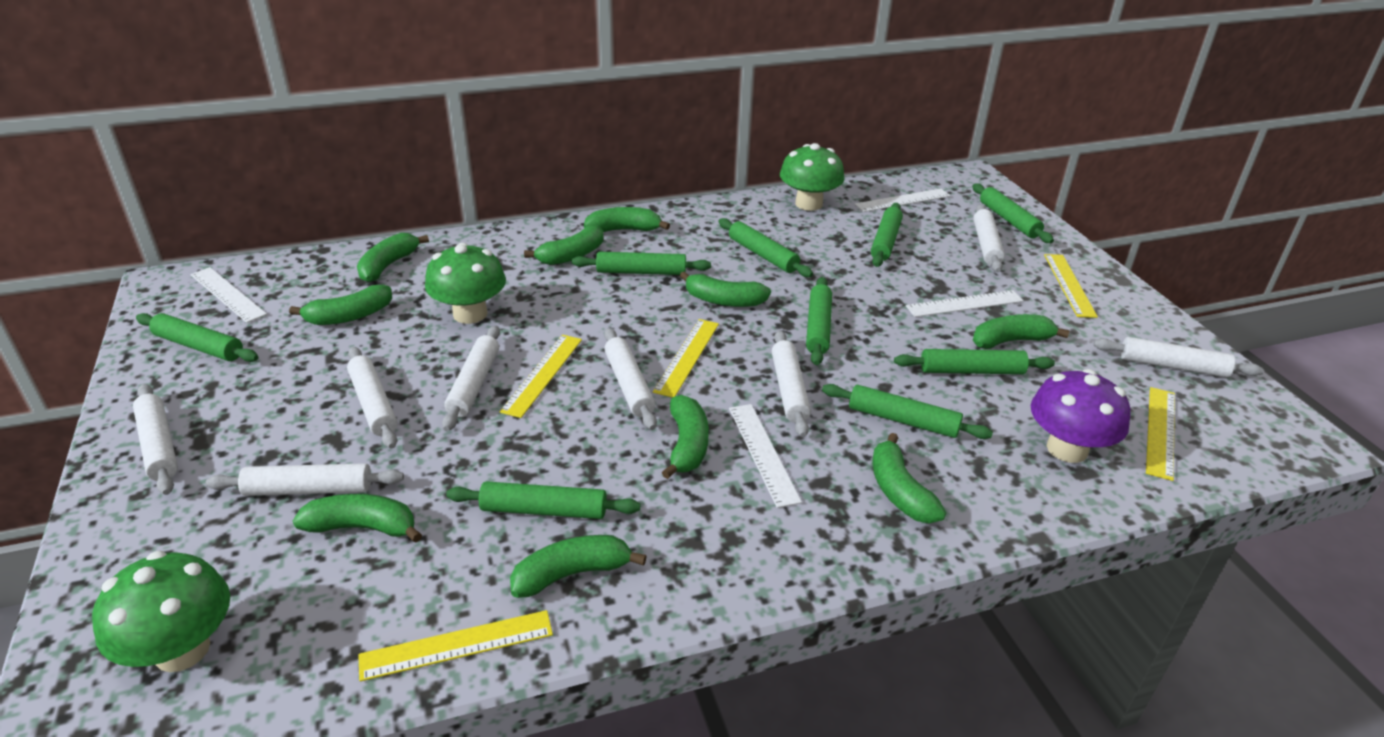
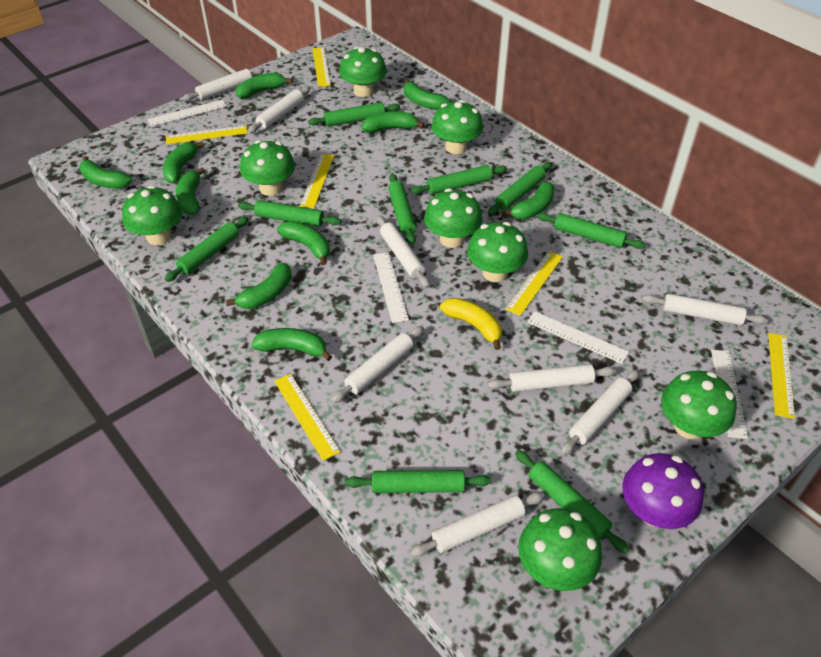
green mushroom: [92,551,230,672] [425,243,506,324] [780,143,844,211] = 3 -> [122,185,182,245] [240,140,295,196] [339,47,387,97] [424,188,483,248] [431,100,483,154] [467,222,528,282] [518,508,602,591] [661,371,737,439] = 8
yellow banana: none = 0 -> [440,298,502,350] = 1
yellow ruler: [358,610,553,681] [500,335,582,418] [653,319,719,398] [1044,254,1098,318] [1146,387,1175,481] = 5 -> [166,125,248,144] [274,374,340,461] [300,154,334,208] [312,47,331,87] [506,251,563,316] [768,333,795,419] = 6

